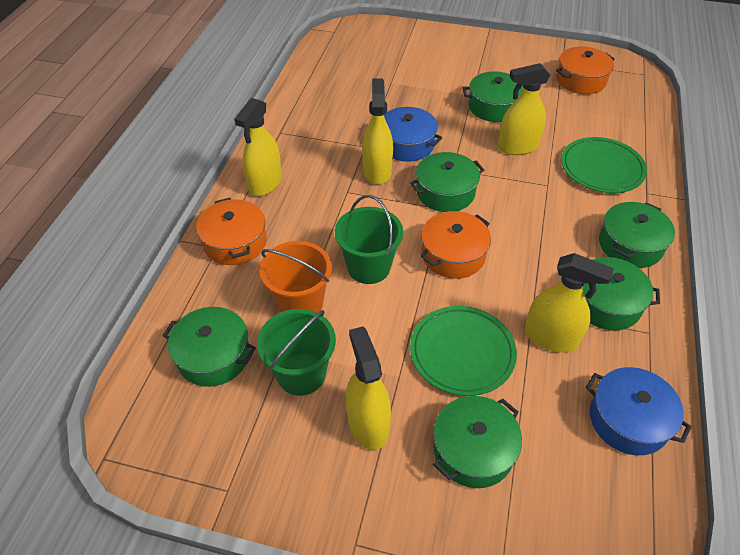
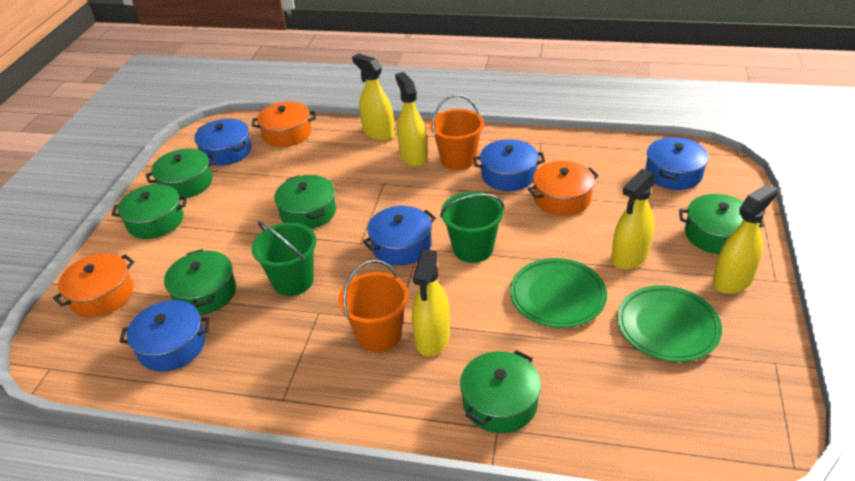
blue pot: [384,107,442,162] [586,367,692,455] = 2 -> [119,300,210,372] [194,119,251,166] [363,206,436,266] [473,139,545,191] [645,137,709,190] = 5
orange bucket: [260,241,332,313] = 1 -> [338,260,409,352] [430,94,484,170] = 2

